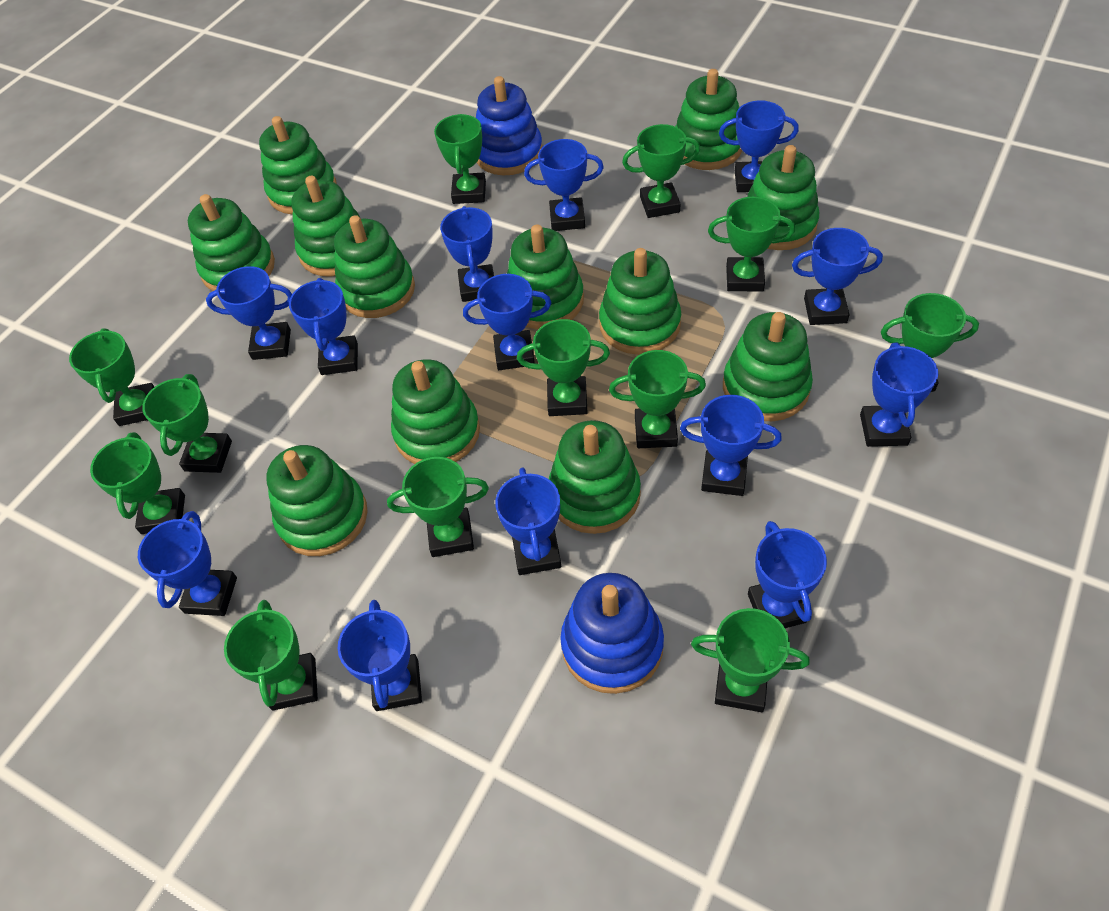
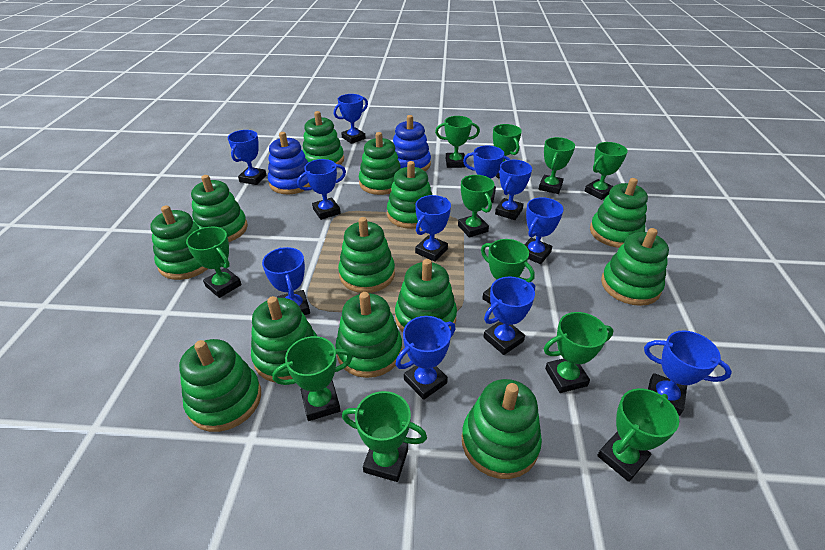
blue trophy: [138,511,237,616] [206,266,292,360] [289,278,358,375] [338,600,422,711] [440,206,494,302] [463,274,551,370] [495,468,561,575] [524,139,604,231] [680,395,782,496] [719,100,799,192] [748,521,827,628] [792,228,883,325] [860,343,938,447] = 13 -> [228,130,266,185] [262,247,310,315] [297,159,346,220] [334,94,368,144] [396,316,455,400] [415,195,451,262] [463,146,511,203] [483,276,535,355] [495,160,532,220] [524,197,564,264] [644,330,732,416] = 11
green stacking toy: [188,194,275,291] [259,116,337,214] [266,445,368,556] [291,176,360,277] [334,215,415,318] [391,359,480,464] [507,224,584,329] [549,420,641,534] [599,248,681,355] [675,69,742,170] [723,312,813,421] [747,145,819,250] = 12 -> [150,205,208,280] [179,339,261,432] [191,175,248,242] [251,296,317,382] [303,111,344,165] [335,292,402,378] [338,217,395,293] [359,132,401,195] [387,161,432,229] [395,259,457,332] [462,379,542,479] [590,178,648,248] [601,228,669,306] = 13
green trophy: [69,328,154,426] [90,432,185,534] [142,374,232,473] [224,600,318,711] [387,457,489,557] [434,114,486,204] [517,319,610,416] [609,350,706,448] [622,124,700,218] [691,608,810,712] [708,197,795,291] [881,293,979,392] = 12 -> [186,227,242,298] [272,336,353,421] [342,391,427,482] [435,116,480,168] [458,175,494,238] [481,239,535,304] [493,124,522,179] [539,137,575,194] [544,312,613,393] [585,142,628,200] [597,388,679,482] = 11

